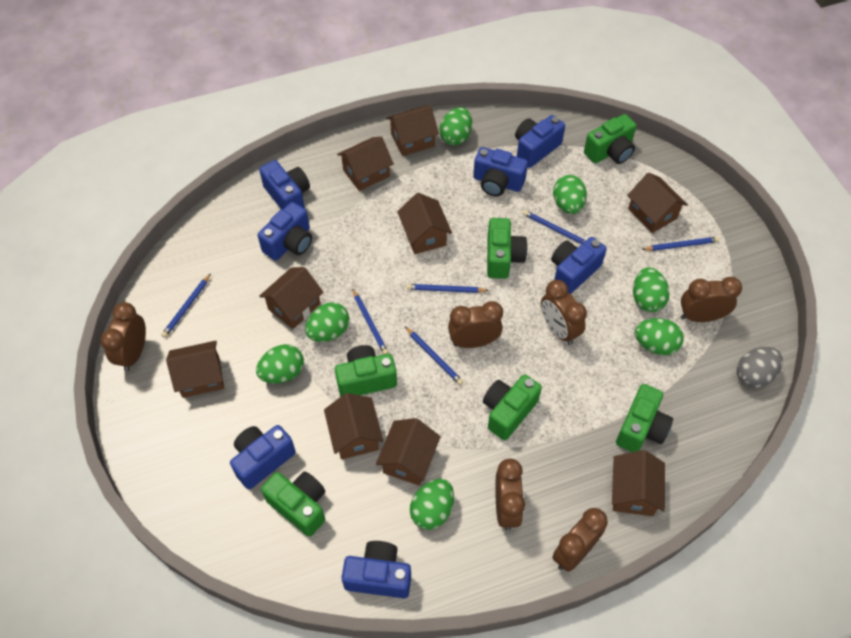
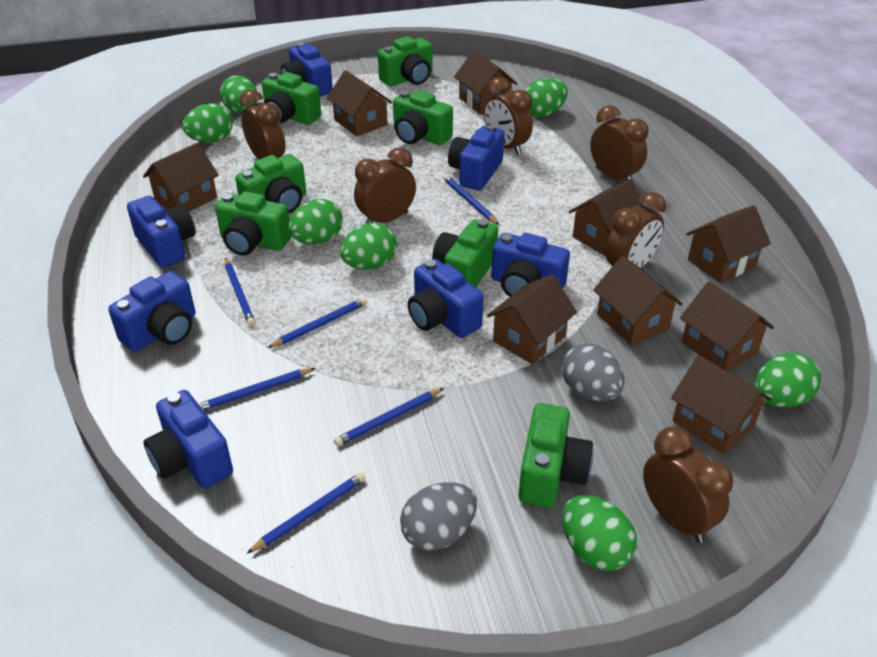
green camera: [261,471,325,537] [335,345,397,396] [483,374,542,440] [487,218,527,279] [584,114,637,164] [616,384,673,452] = 6 -> [215,191,291,255] [235,154,306,213] [262,72,321,125] [378,36,433,86] [393,91,453,145] [432,219,498,288] [518,403,593,508] = 7
grey egg: [737,347,783,388] = 1 -> [400,482,477,551] [562,343,624,401] = 2

